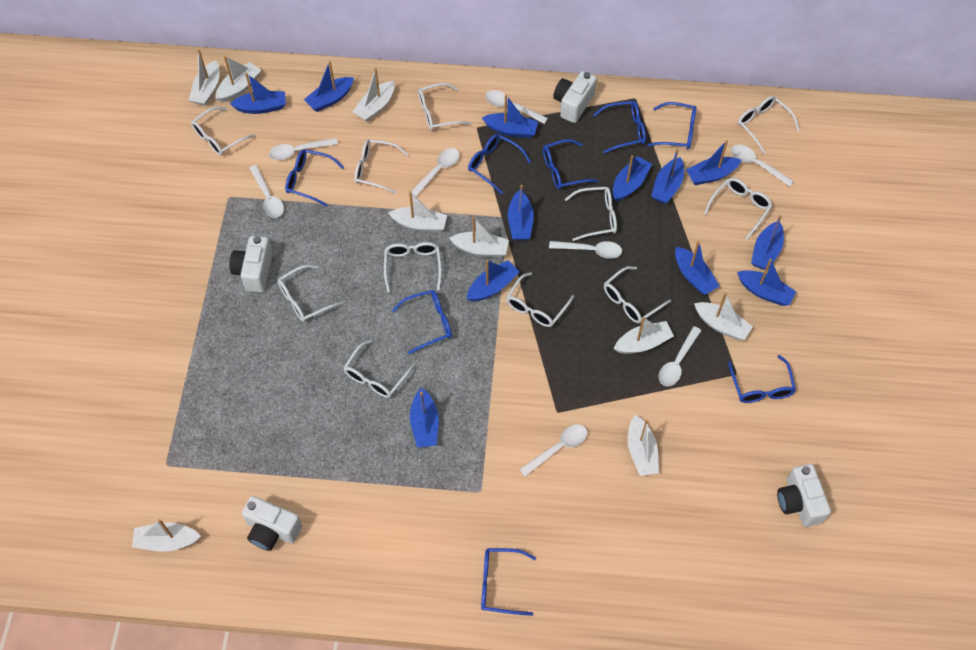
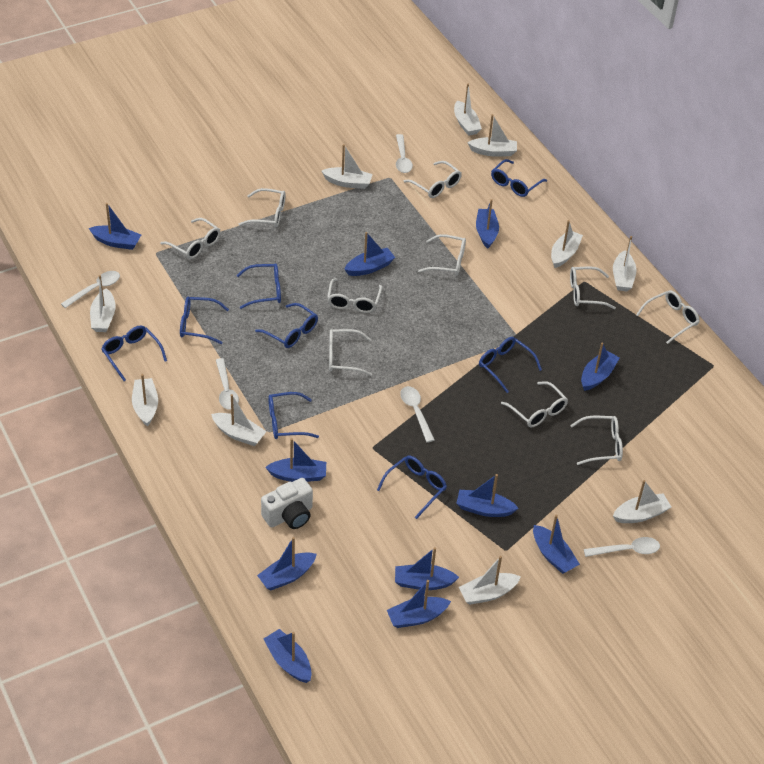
blue boat: [230,73,286,114] [304,61,354,112] [410,388,439,447] [467,260,519,302] [482,95,538,138] [508,185,534,240] [613,155,652,201] [651,148,684,204] [675,241,719,295] [686,140,741,185] [737,259,796,306] [751,215,784,270] = 12 -> [89,203,141,250] [257,537,317,591] [264,629,312,683] [265,438,326,482] [344,232,395,276] [387,580,451,628] [395,547,459,590] [456,474,518,517] [476,199,499,249] [533,515,580,574] [581,343,620,391] = 11
white boat: [132,519,201,552] [189,50,219,106] [215,56,261,102] [353,68,395,122] [388,191,447,232] [449,217,509,257] [614,317,674,354] [627,415,659,476] [694,292,753,340] = 9 -> [90,275,116,332] [132,374,158,426] [211,394,267,446] [321,144,373,189] [454,83,482,136] [459,556,521,605] [467,114,517,157] [551,220,583,268] [613,236,637,291] [613,480,671,523] = 10
white camera: [229,236,273,292] [242,496,302,551] [553,71,597,123] [777,464,831,527] = 4 -> [261,478,313,529] = 1
white glasses: [191,107,256,156] [277,265,343,322] [343,340,415,398] [354,139,409,194] [384,242,442,293] [418,83,471,131] [506,272,574,327] [565,187,617,241] [604,266,671,323] [704,178,772,239] [738,96,800,154] = 11 -> [160,218,220,259] [239,188,285,227] [327,278,382,313] [329,329,372,376] [404,161,462,198] [418,234,466,275] [501,381,568,427] [570,267,616,309] [570,416,623,465] [636,290,700,344] = 10
white spoon: [249,165,284,218] [269,138,338,160] [411,148,460,197] [485,90,548,124] [519,424,587,477] [549,241,622,259] [659,326,702,386] [731,145,794,187] = 8 -> [61,271,120,308] [216,358,239,410] [396,134,413,173] [400,386,434,443] [584,537,660,557] = 5

